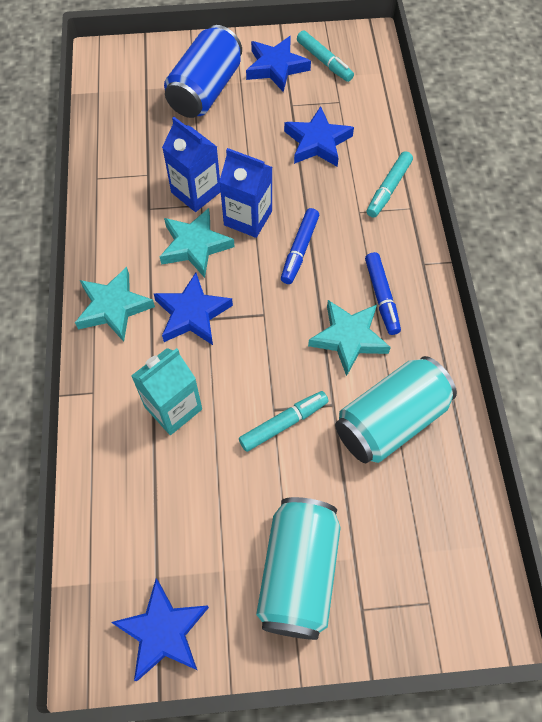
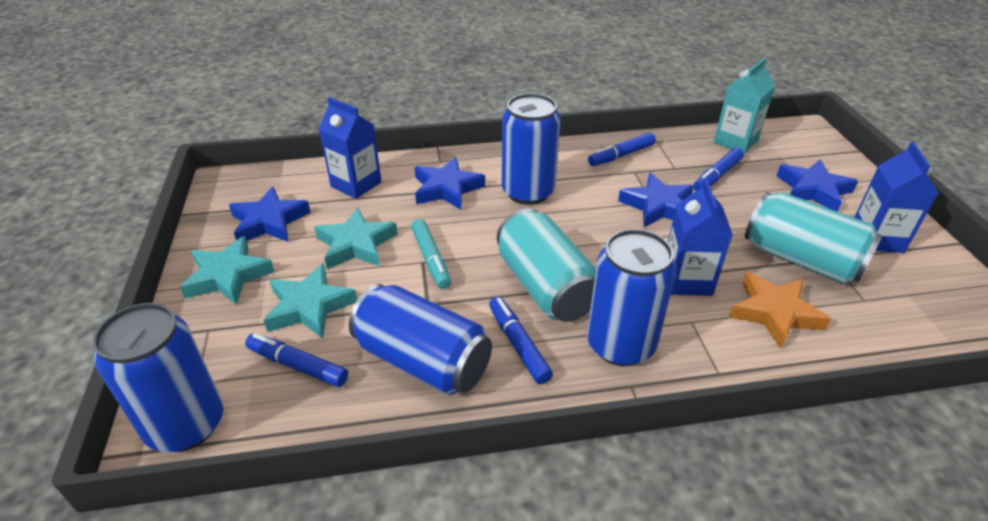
blue can: [164,25,242,118] = 1 -> [92,303,223,452] [349,284,492,395] [502,93,561,205] [587,229,676,366] = 4
blue carton: [162,117,221,212] [219,148,272,238] = 2 -> [319,97,382,199] [668,179,733,296] [854,142,939,253] = 3
blue marker: [281,208,319,284] [365,252,401,335] = 2 -> [245,333,348,387] [489,297,553,384] [588,132,656,166] [693,147,744,191] = 4
orange star: none = 0 -> [729,272,831,349] = 1
turquoise marker: [239,391,329,452] [297,31,354,82] [366,151,413,218] = 3 -> [411,219,451,289] = 1

